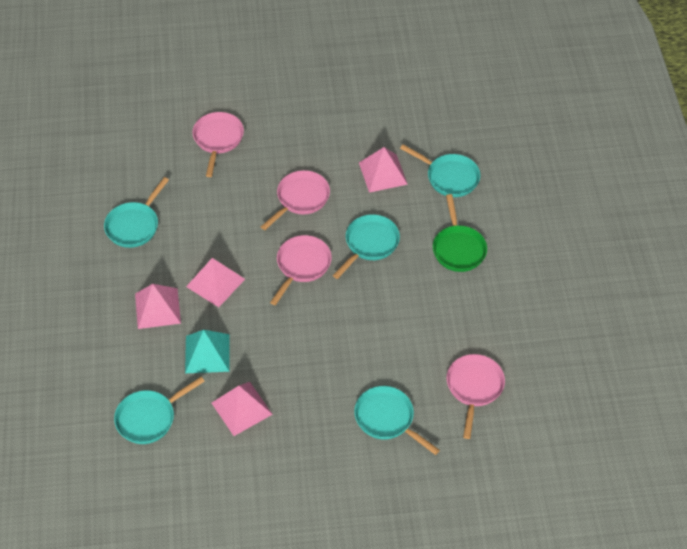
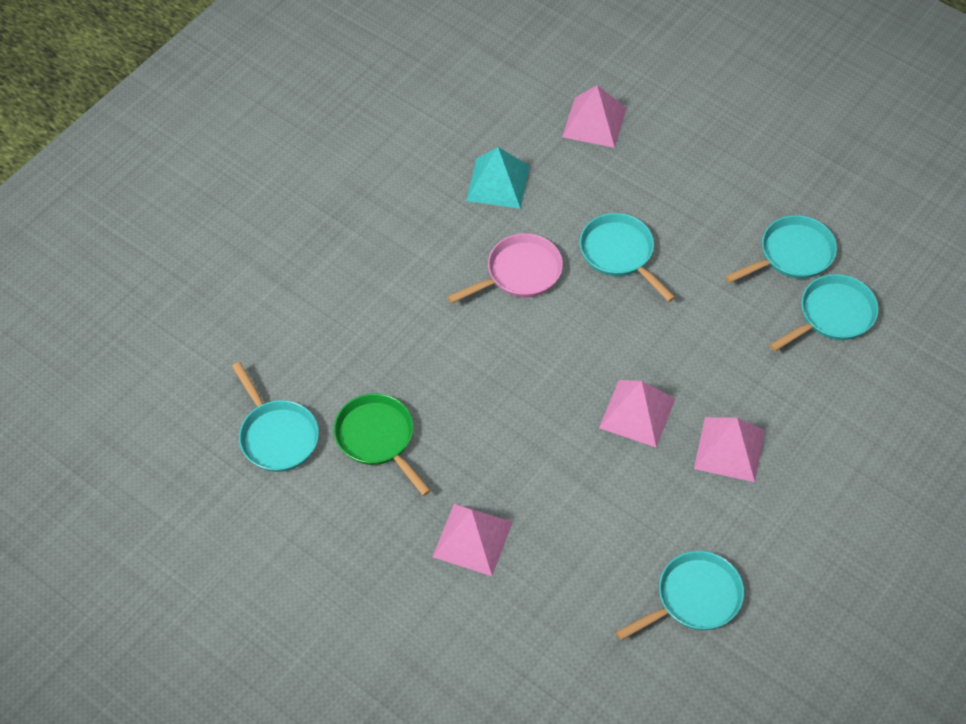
pink pan: [192,112,244,177] [261,170,330,230] [270,235,332,305] [446,354,505,439] = 4 -> [447,233,563,304] = 1

